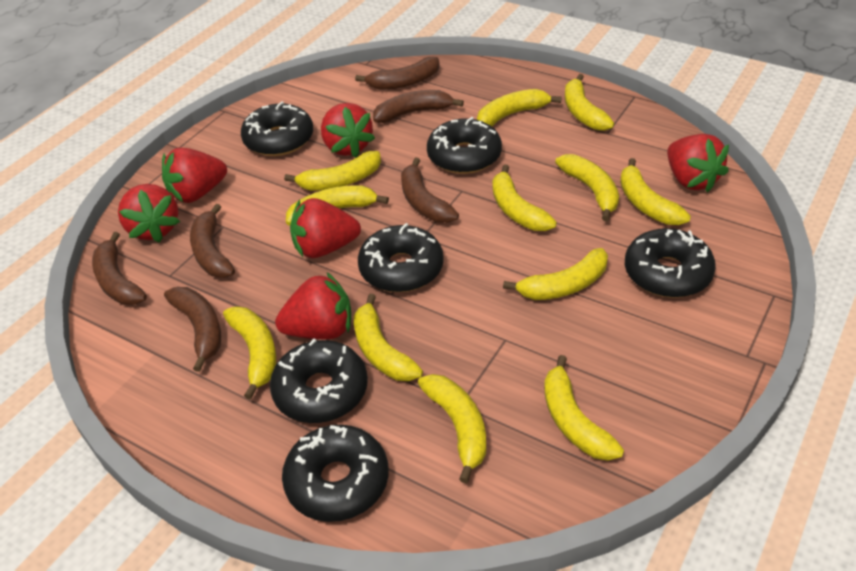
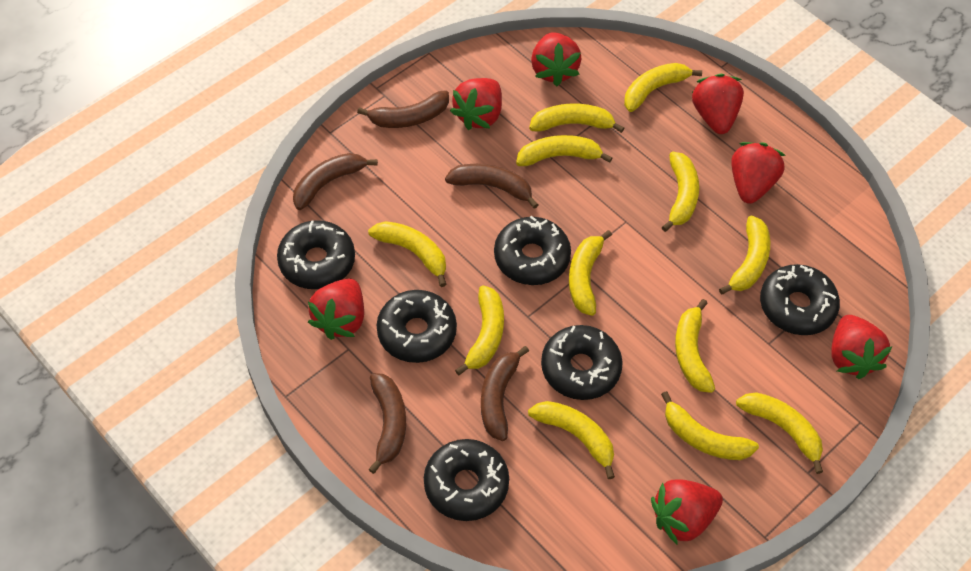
brown banana: [92,232,147,305] [164,287,221,372] [190,204,235,278] [355,57,440,90] [373,90,464,123] [401,158,459,223] = 6 -> [293,153,378,210] [357,90,449,128] [368,373,406,474] [445,164,538,209] [481,346,529,441] = 5
red strawberry: [118,184,180,243] [162,148,227,203] [275,272,351,339] [290,198,361,258] [321,103,375,158] [667,134,729,192] = 6 -> [308,278,364,340] [450,78,502,130] [531,32,582,86] [651,479,723,545] [692,74,744,134] [731,142,786,204] [831,315,893,379] = 7

